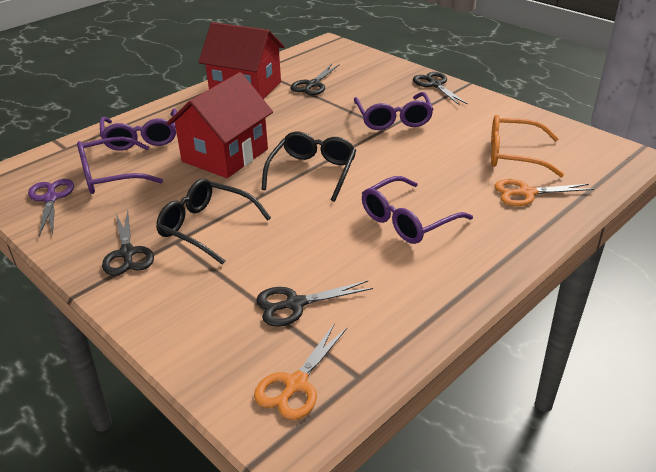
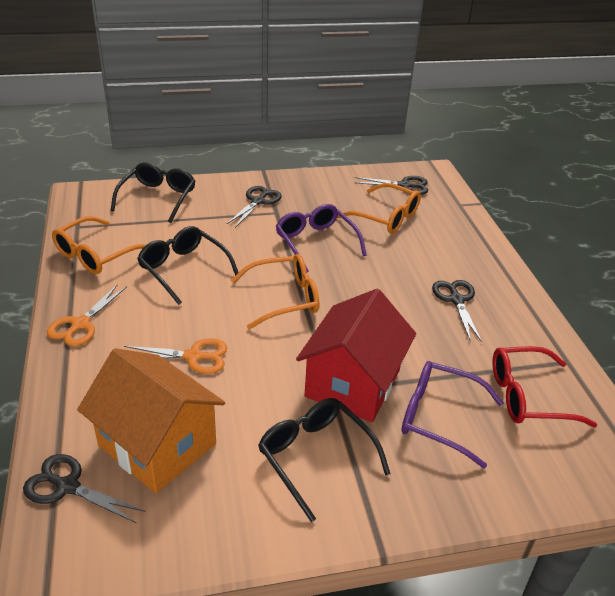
black glasses: [156,178,271,265] [261,132,356,202] = 2 -> [110,162,195,223] [137,226,239,305] [258,398,390,522] = 3
orange glasses: [491,115,564,177] = 1 -> [52,216,146,274] [231,254,319,329] [337,183,421,234] = 3
orange house: none = 0 -> [77,348,225,493] = 1
purple glasses: [77,136,163,194] [100,109,177,151] [354,92,434,130] [362,176,473,244] = 4 -> [276,204,367,272] [401,361,504,469] = 2
purple scissors: [28,179,74,236] = 1 -> none = 0
red glasses: none = 0 -> [492,346,597,427] = 1
red house: [167,72,273,178] [199,22,285,99] = 2 -> [296,289,416,422] = 1

